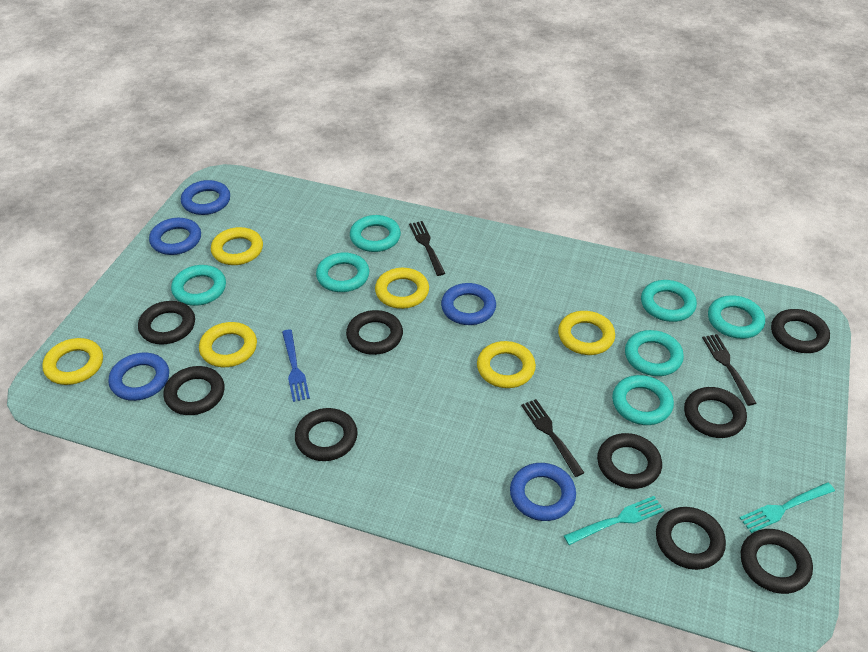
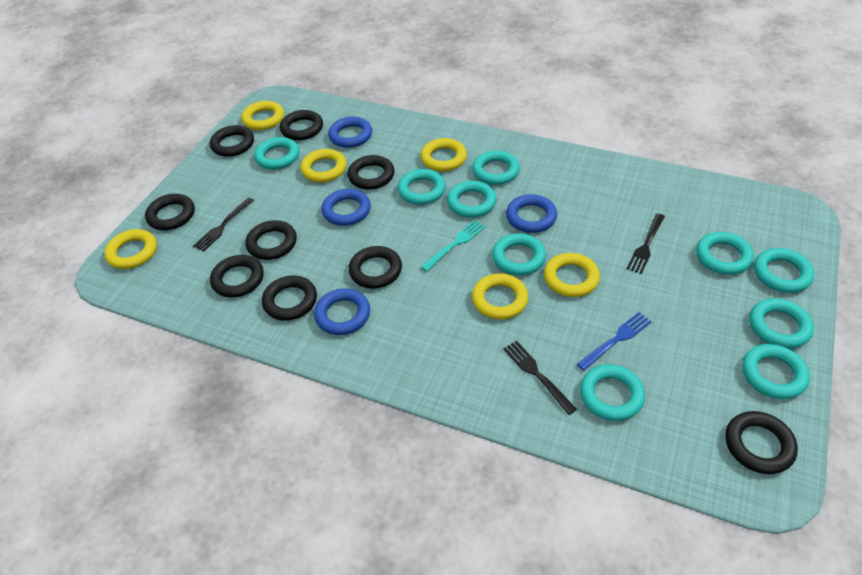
blue ring: [108,353,169,401] [149,218,201,255] [181,180,230,215] [441,283,496,325] [510,463,576,521] = 5 -> [314,288,370,335] [322,189,371,226] [328,117,372,148] [506,194,557,233] = 4
turquoise fork: [564,496,665,545] [740,482,835,533] = 2 -> [421,220,485,271] = 1
turquoise ring: [171,265,226,306] [316,252,369,292] [350,215,401,252] [612,375,674,425] [625,330,684,376] [641,280,697,322] [708,295,765,339] = 7 -> [254,137,300,170] [398,169,446,205] [447,181,496,218] [472,150,520,185] [492,233,546,275] [580,364,645,421] [696,232,754,275] [742,344,810,399] [749,298,814,348] [754,248,814,293] = 10

